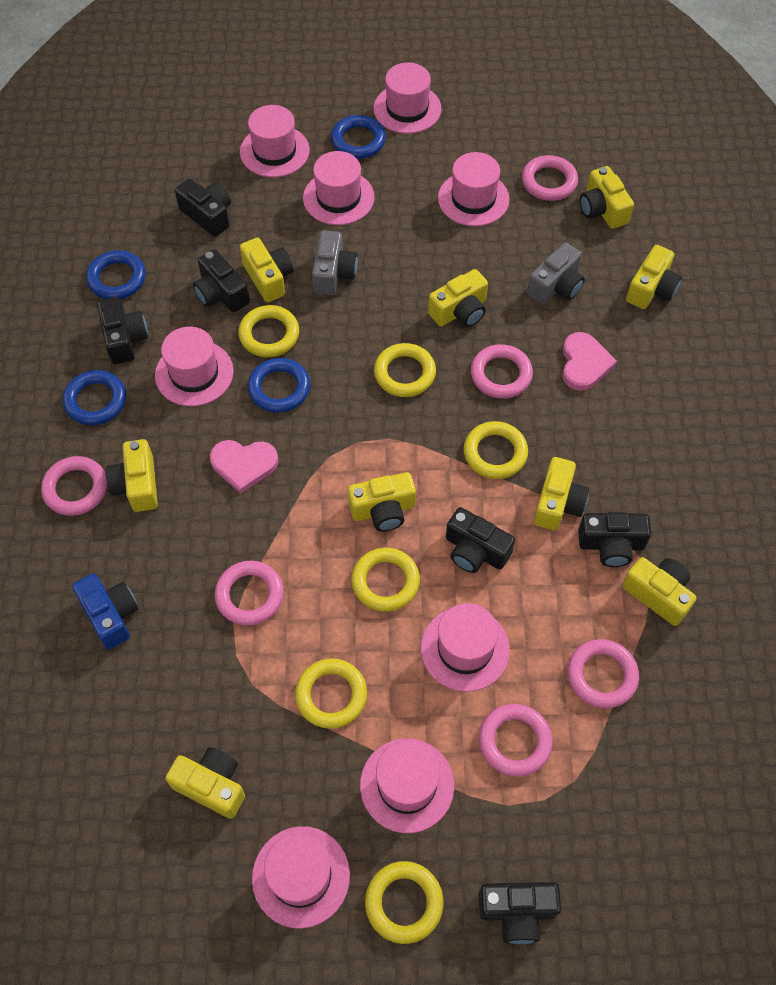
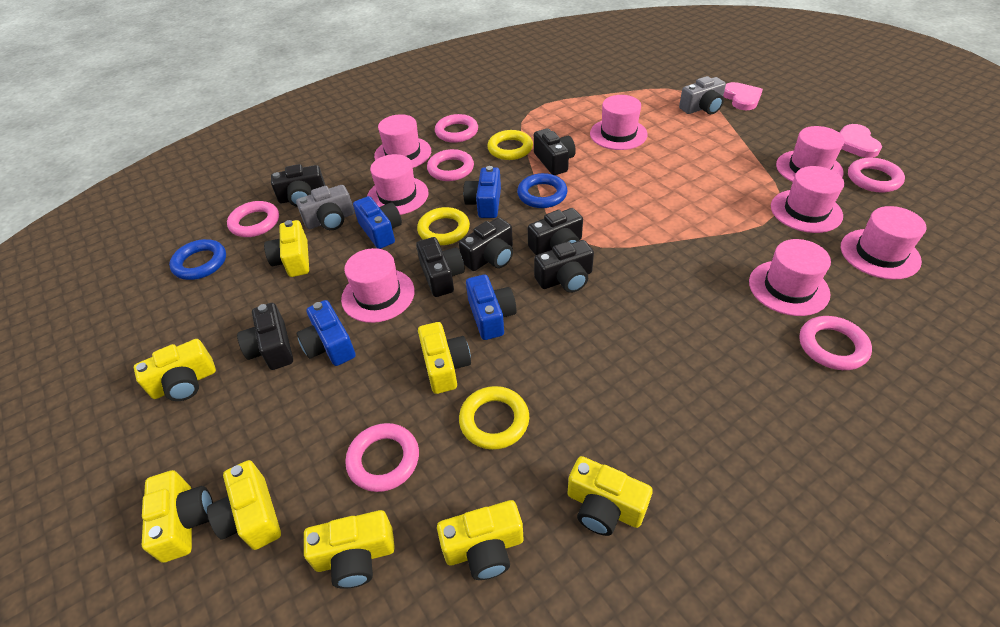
black camera: [97,297,148,364] [175,179,231,237] [193,249,250,312] [446,507,515,573] [479,882,561,944] [578,512,651,567] = 6 -> [237,303,293,370] [271,164,326,207] [416,237,465,297] [459,217,513,271] [528,208,583,255] [534,128,576,175] [534,240,594,293] = 7
blue camera: [72,573,139,649] = 1 -> [297,300,356,366] [353,196,402,249] [463,166,501,218] [466,274,517,340] = 4
blue ring: [63,370,126,425] [86,250,146,299] [248,358,310,413] [331,115,386,159] = 4 -> [169,239,226,280] [517,173,568,208] = 2
yellow camera: [106,439,158,512] [165,747,245,819] [240,238,293,302] [348,472,416,531] [428,269,488,327] [534,457,589,530] [580,166,634,229] [622,557,697,626] [626,245,682,309] = 9 -> [134,339,216,401] [142,470,213,563] [207,460,281,550] [264,220,309,277] [304,510,395,589] [418,322,471,394] [437,500,523,580] [567,456,653,536] = 8
yellow ring: [238,305,299,357] [295,658,367,729] [351,547,420,612] [365,861,444,944] [374,343,436,397] [464,421,528,479] = 6 -> [417,207,470,245] [459,386,529,450] [487,130,533,160] = 3

